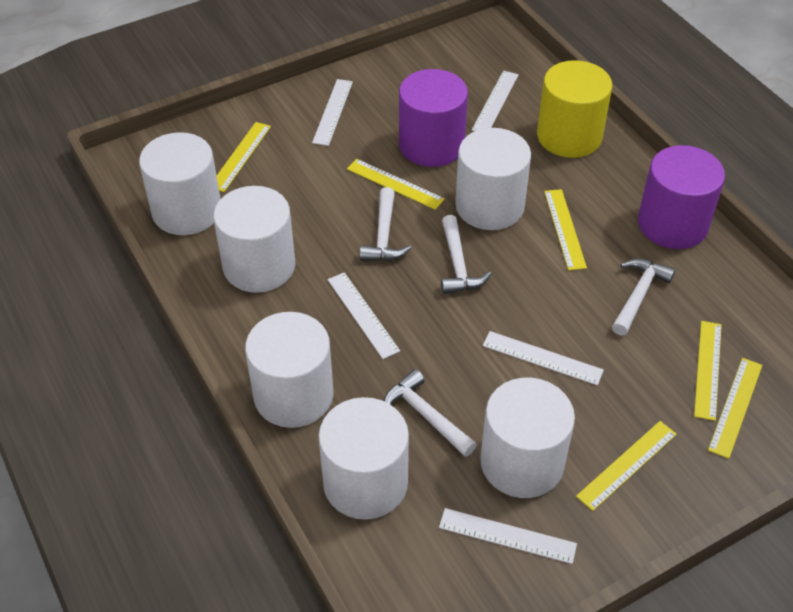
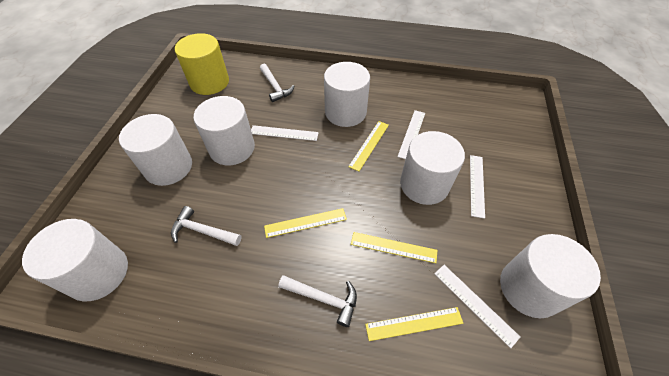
purple cylinder: [399,69,468,167] [638,145,725,249] = 2 -> none = 0
white hammer: [360,187,411,261] [384,369,477,457] [441,215,491,294] [612,259,675,335] = 4 -> [171,206,242,246] [260,64,294,102] [278,275,357,327] = 3
white ruler: [312,79,353,146] [328,272,400,359] [439,508,577,564] [472,71,519,131] [483,331,604,385] = 5 -> [251,125,319,141] [397,110,425,159] [434,265,520,348] [470,155,485,219] = 4
yellow ruler: [217,122,271,192] [347,159,445,210] [544,189,587,270] [576,421,677,511] [694,321,721,421] [708,358,762,459] = 6 -> [264,208,347,238] [348,121,389,171] [351,232,437,263] [365,307,463,341] = 4

